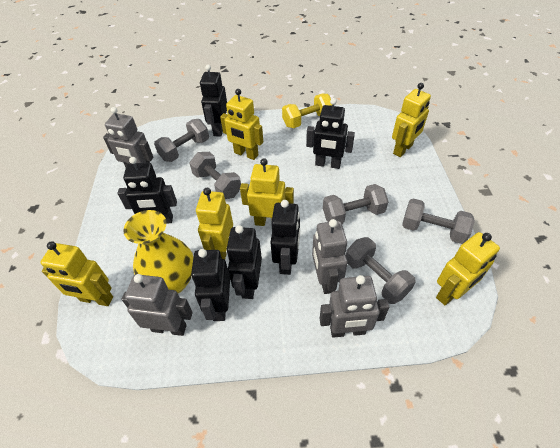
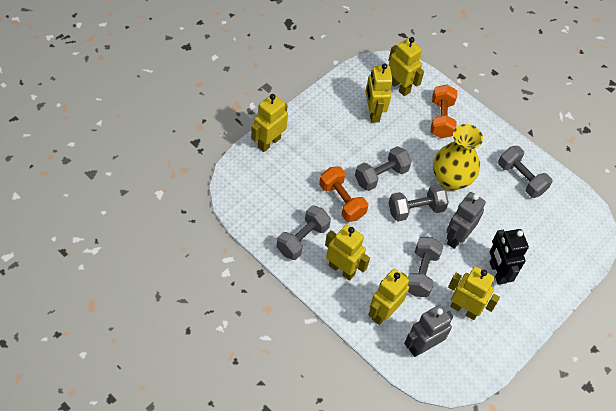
black robot: [118,157,177,224] [191,249,230,321] [200,65,227,137] [226,225,262,299] [270,200,300,275] [306,98,355,169] = 6 -> [490,229,529,285] = 1
grey robot: [103,107,153,167] [122,274,193,336] [312,219,348,294] [320,275,389,338] = 4 -> [404,305,453,357] [446,192,486,249] = 2
orange dumbbell: none = 0 -> [319,166,368,222] [431,85,457,138] = 2
yellow dumbbell: [282,94,332,128] = 1 -> none = 0

